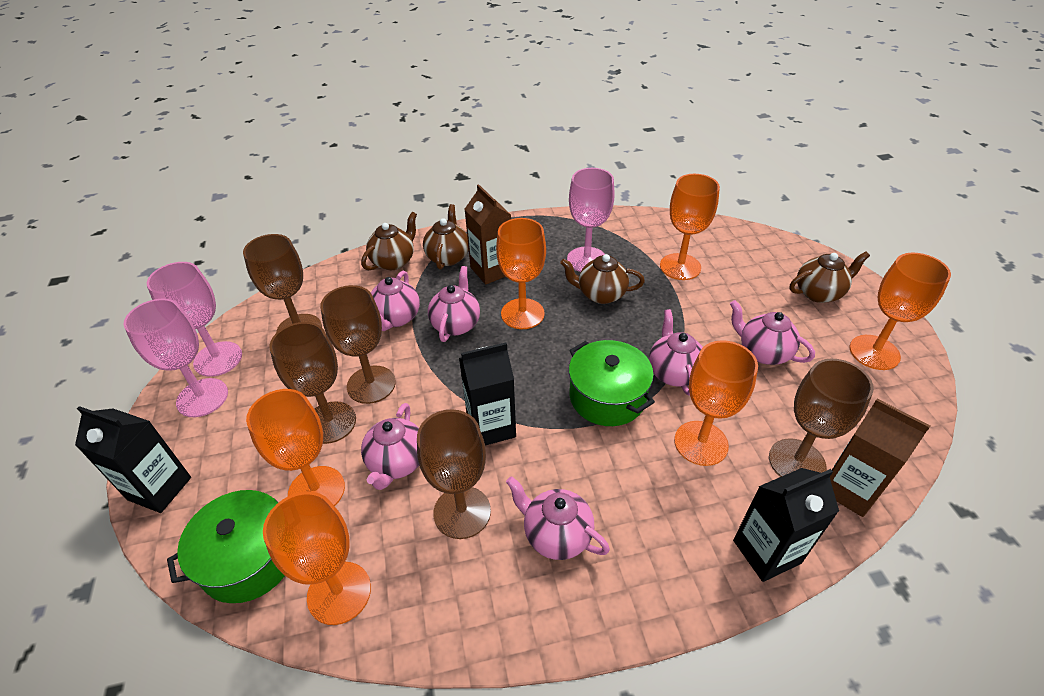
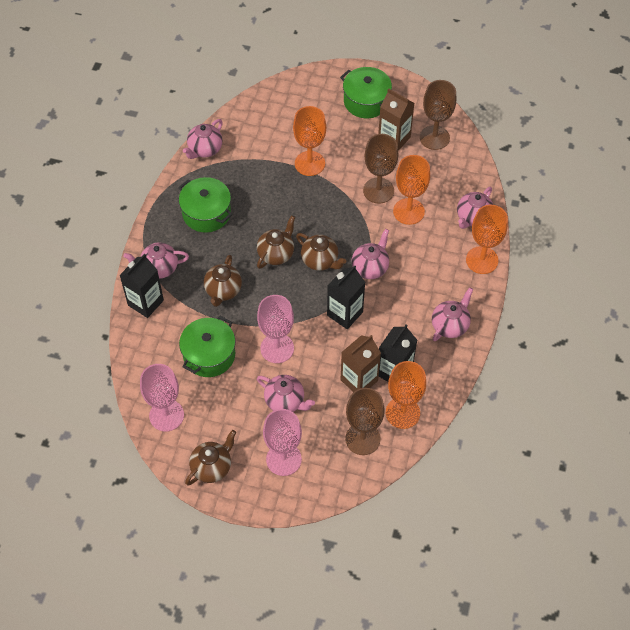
brown goblet: [243,234,322,333] [269,322,356,444] [320,285,396,404] [417,409,491,539] [769,359,874,477] = 5 -> [345,388,385,455] [363,134,399,204] [420,80,456,150] = 3
green pot: [167,490,285,603] [569,340,655,426] = 2 -> [178,177,232,233] [179,316,235,377] [340,67,392,118] = 3
orange goblet: [246,389,345,506] [263,492,371,625] [496,218,546,329] [660,174,720,280] [674,340,758,466] [849,253,951,370] = 6 -> [293,106,326,176] [386,361,426,429] [393,155,430,225] [466,205,508,274] = 4

